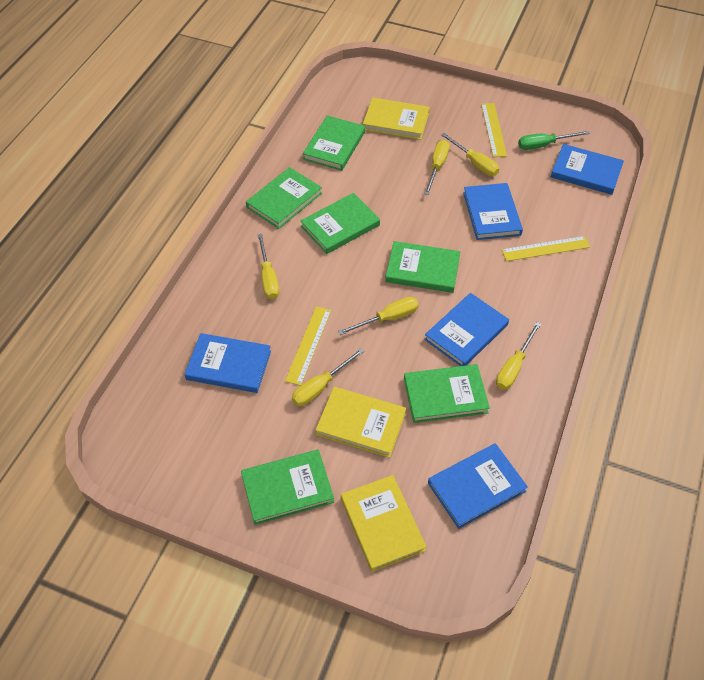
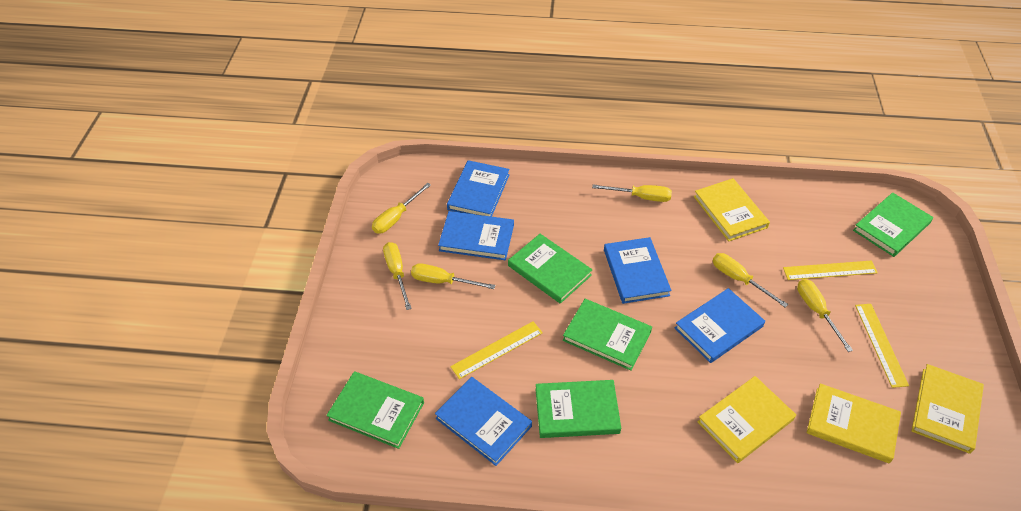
green book: [241,450,334,525] [246,167,322,229] [300,193,380,254] [303,115,365,171] [385,241,460,293] [404,364,490,423] = 6 -> [326,371,424,449] [508,234,592,304] [535,380,621,438] [563,299,652,371] [853,193,933,257] = 5
green screwdriver: [518,131,590,150] = 1 -> none = 0
yellow book: [316,387,406,458] [341,475,427,572] [363,97,430,140] = 3 -> [694,178,770,241] [697,376,796,463] [807,383,901,463] [912,364,984,454] = 4

